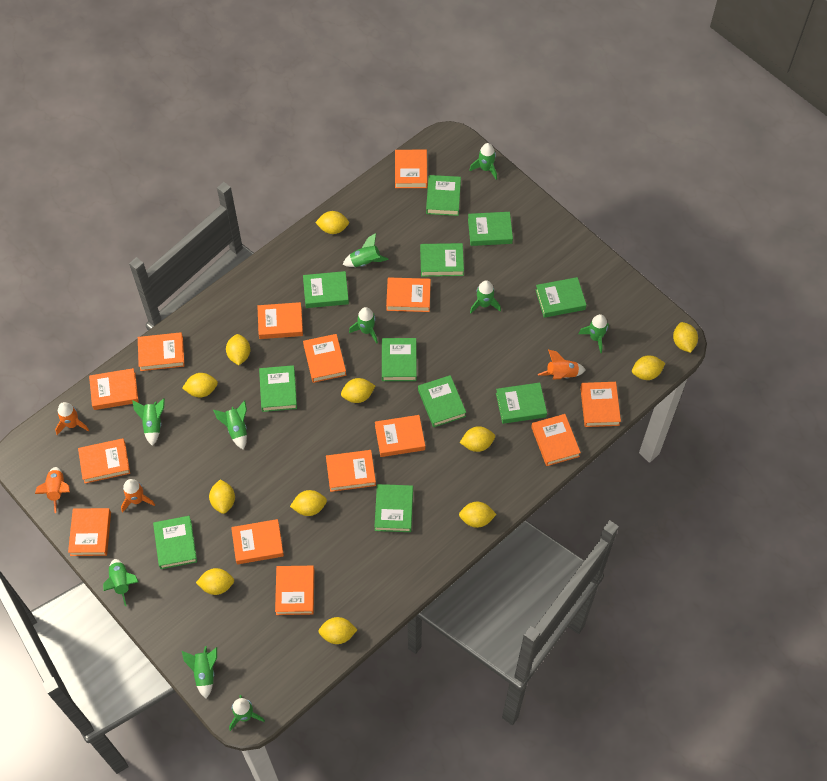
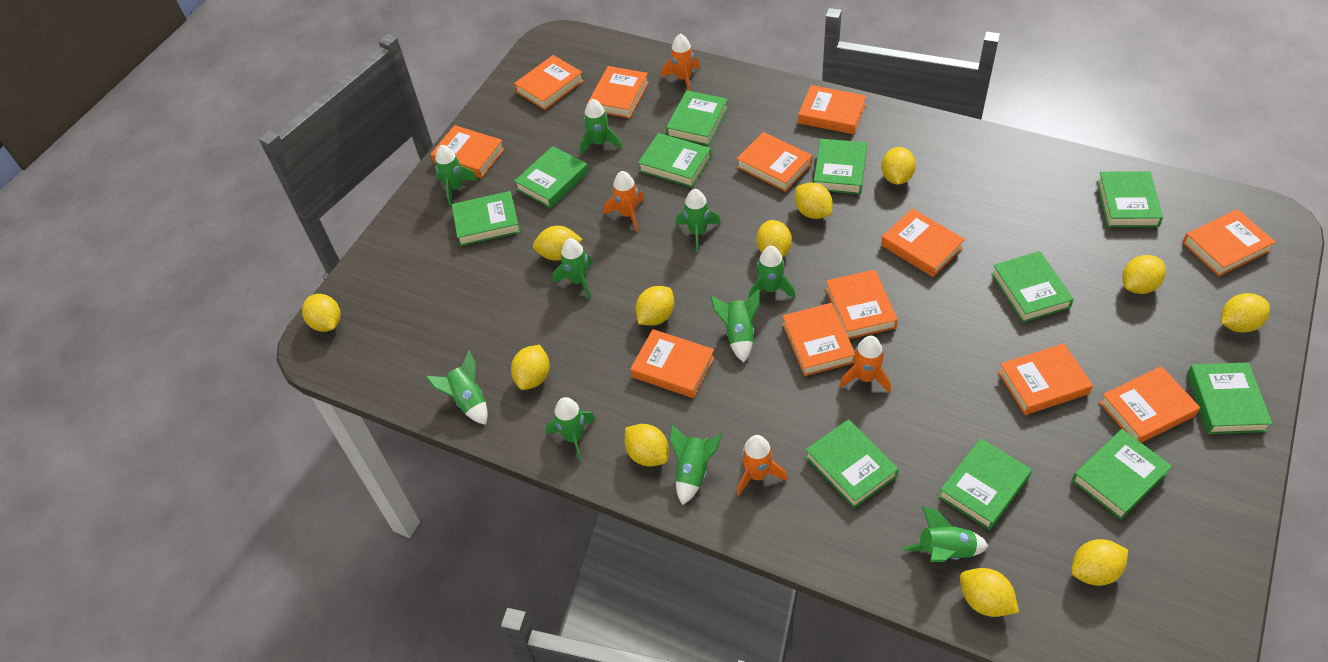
orange book: [68,508,111,556] [78,438,130,484] [89,368,139,410] [138,332,184,371] [231,519,284,564] [257,302,303,339] [275,566,314,615] [303,334,346,383] [326,450,376,492] [375,415,425,457] [386,277,431,312] [395,150,427,188] [531,414,581,466] [580,382,621,427] = 14 -> [431,125,505,178] [514,55,584,110] [588,66,649,119] [630,329,715,398] [737,132,812,192] [782,303,855,376] [798,85,866,134] [826,270,898,339] [881,208,965,277] [998,343,1093,415] [1099,366,1200,443] [1182,209,1276,276] = 12

